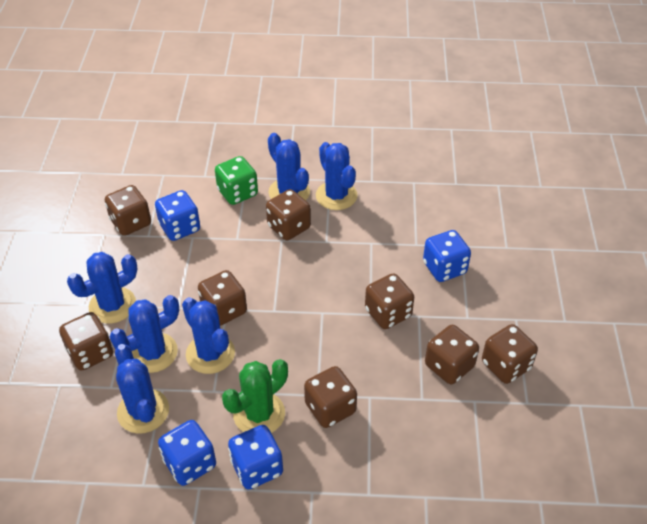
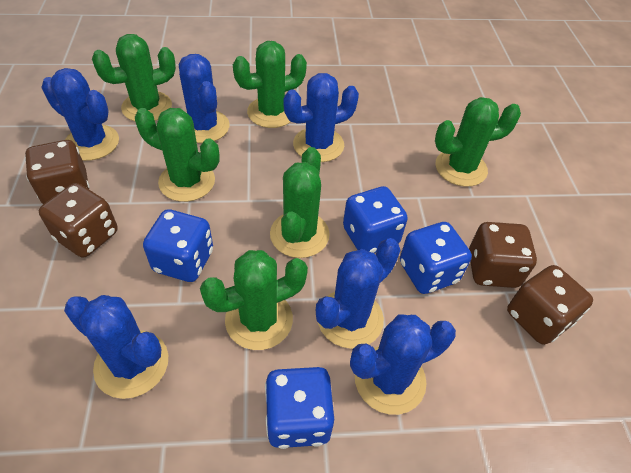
brown dice: [59,312,113,371] [105,185,151,236] [198,270,247,326] [266,189,311,240] [304,366,357,428] [365,273,414,329] [425,325,479,384] [482,324,538,384] = 8 -> [25,140,90,204] [39,183,118,257] [469,222,537,288] [507,265,593,345] = 4
green cactus: [222,359,288,433] = 1 -> [92,34,176,121] [135,108,220,202] [200,250,308,350] [233,41,307,128] [270,147,330,258] [435,97,521,187] = 6
green dice: [215,156,258,205] = 1 -> none = 0

